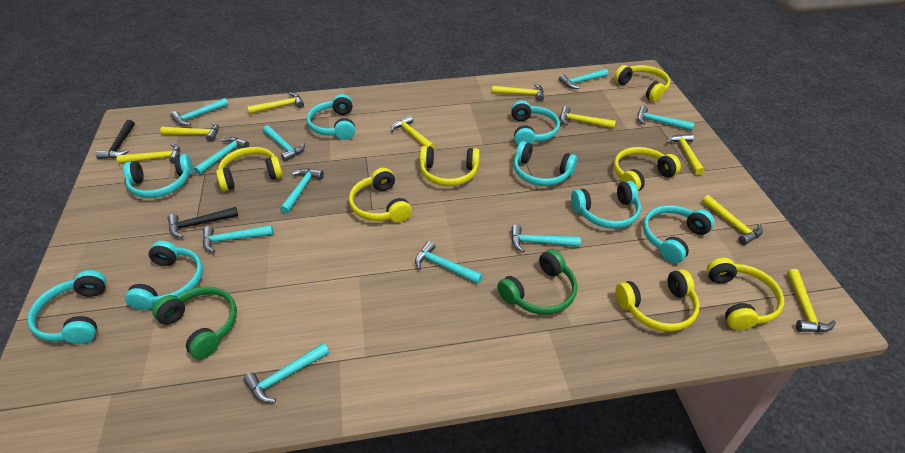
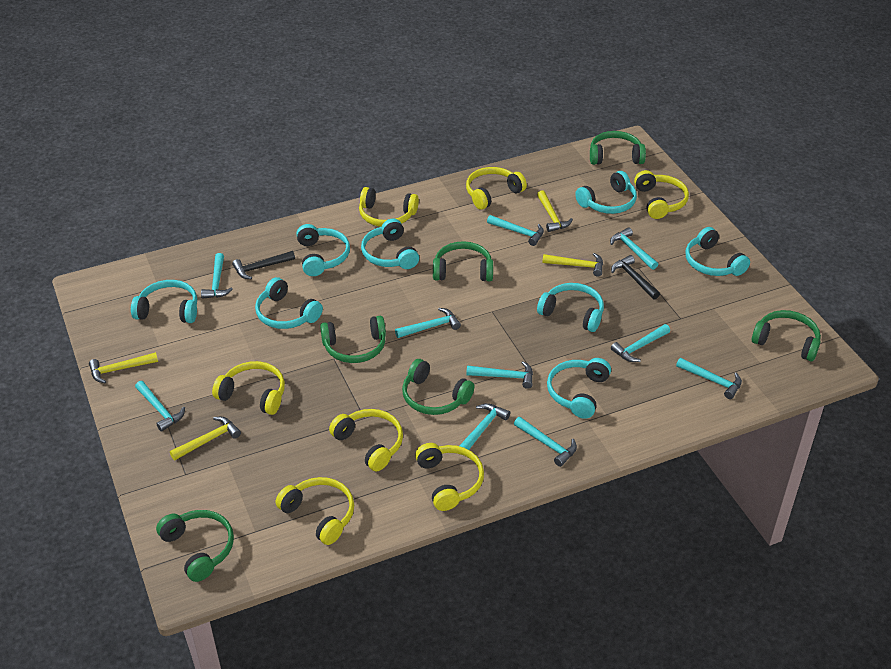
green headphones: [152,286,237,359] [498,249,577,315] = 2 -> [156,510,234,582] [320,316,386,363] [402,359,475,415] [433,241,493,281] [590,131,646,165] [752,310,821,361] = 6
yellow hammer: [117,143,180,164] [160,122,219,142] [247,92,304,114] [391,115,435,150] [492,84,544,101] [560,106,616,129] [667,133,705,175] [702,195,763,245] [787,269,836,332] = 9 -> [89,352,158,383] [170,417,241,460] [537,190,573,232] [542,253,603,277] = 4

